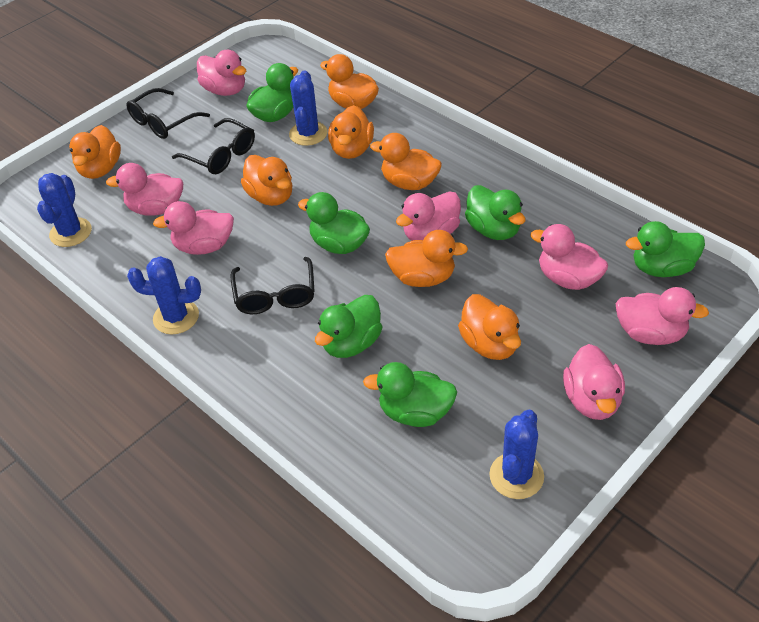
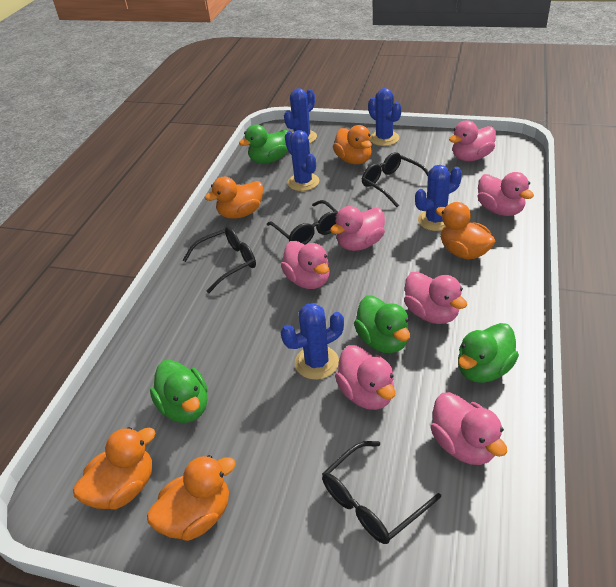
black glasses: [126,88,210,139] [172,118,255,174] [230,257,315,314] = 3 -> [183,226,256,293] [267,200,338,245] [322,441,441,544] [362,152,429,207] = 4
blue cactus: [37,173,92,247] [127,256,201,334] [289,70,328,146] [489,409,544,499] = 4 -> [281,303,344,380] [284,88,317,143] [285,130,319,191] [368,88,402,146] [415,165,462,231] = 5
green duck: [246,63,298,122] [298,192,370,254] [315,295,383,358] [363,362,457,427] [465,185,526,240] [626,221,705,277] = 6 -> [150,360,208,423] [239,125,288,163] [354,296,410,353] [458,323,519,383] = 4
orange duck: [69,125,121,179] [241,155,292,206] [320,54,379,109] [328,105,374,159] [370,133,442,190] [385,230,468,287] [458,294,521,360] = 7 -> [73,427,155,510] [147,455,236,541] [205,177,263,219] [333,125,372,164] [436,202,495,259] = 5

